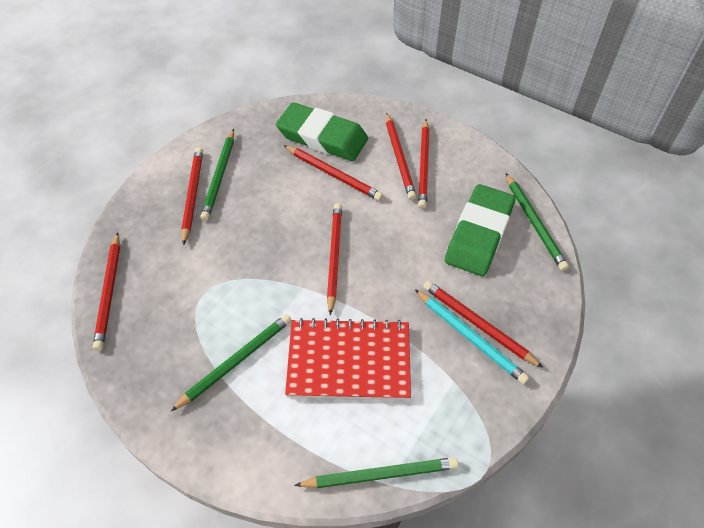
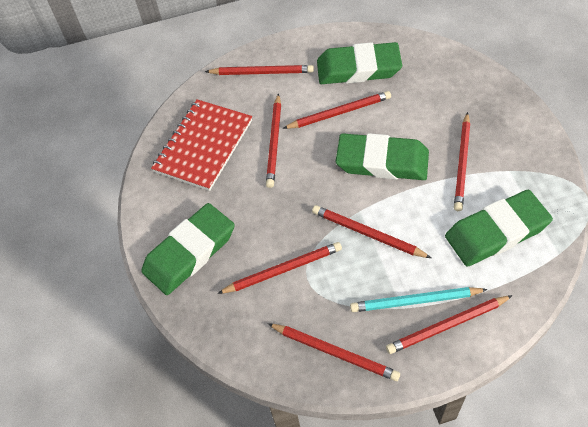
green eraser: [276,102,368,161] [445,184,515,276] = 2 -> [141,203,235,295] [317,42,402,84] [336,133,429,180] [445,190,553,267] = 4
green pencil: [171,314,291,411] [200,129,234,221] [294,457,458,488] [506,173,569,271] = 4 -> none = 0
red pencil: [93,232,120,351] [181,147,203,245] [284,145,383,201] [327,203,342,315] [386,113,417,200] [418,119,430,209] [423,281,543,368] = 7 -> [205,65,314,75] [217,242,342,294] [266,93,281,188] [268,323,400,381] [282,91,391,129] [312,205,431,258] [386,295,513,354] [454,112,470,211] = 8

